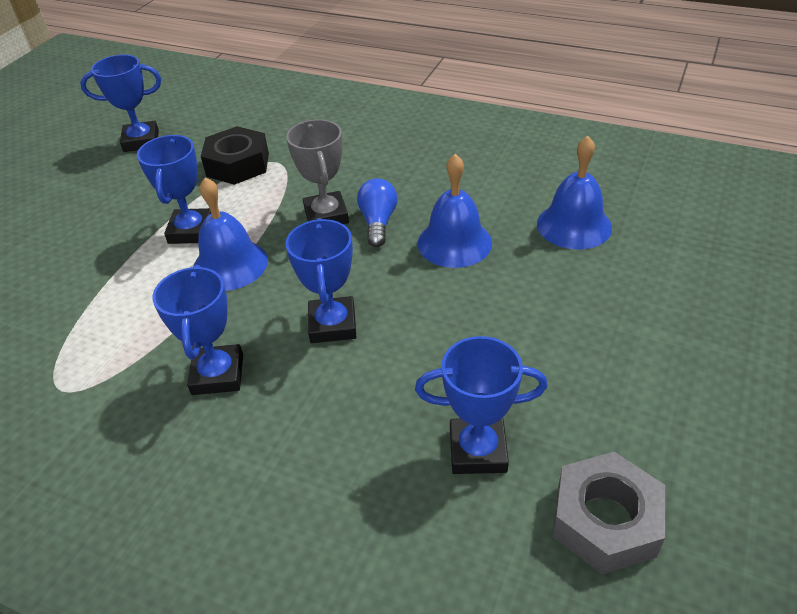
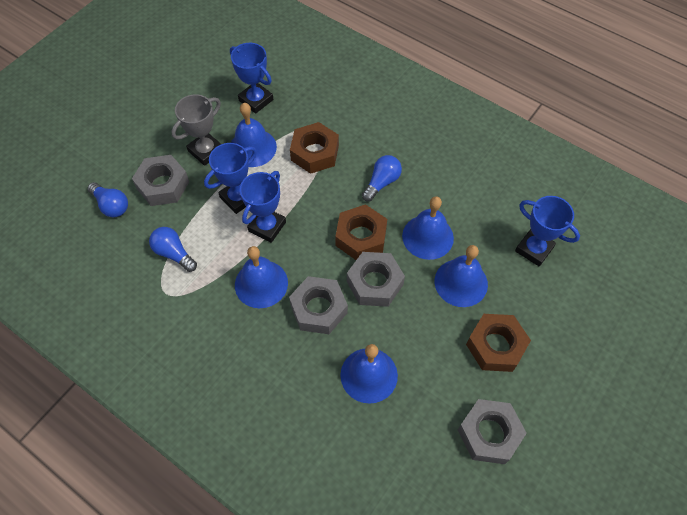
black nut: [201,126,269,185] = 1 -> none = 0
blue bell: [193,177,268,291] [418,154,492,268] [537,136,612,250] = 3 -> [231,103,277,167] [235,246,288,308] [340,344,398,404] [402,197,454,260] [435,245,488,307] = 5
blue light bulb: [357,179,397,247] = 1 -> [87,182,128,217] [149,227,197,272] [362,155,402,201] = 3
blue trophy: [80,55,161,152] [137,135,211,244] [152,265,243,395] [285,218,356,343] [415,336,548,474] = 5 -> [204,143,257,214] [230,43,273,114] [240,171,286,243] [515,196,580,267] = 4
brown nut: none = 0 -> [290,122,339,174] [335,204,387,260] [466,314,531,372] = 3
grey nut: [553,452,665,574] = 1 -> [132,155,189,206] [289,276,348,334] [347,252,405,307] [458,399,527,464] = 4

